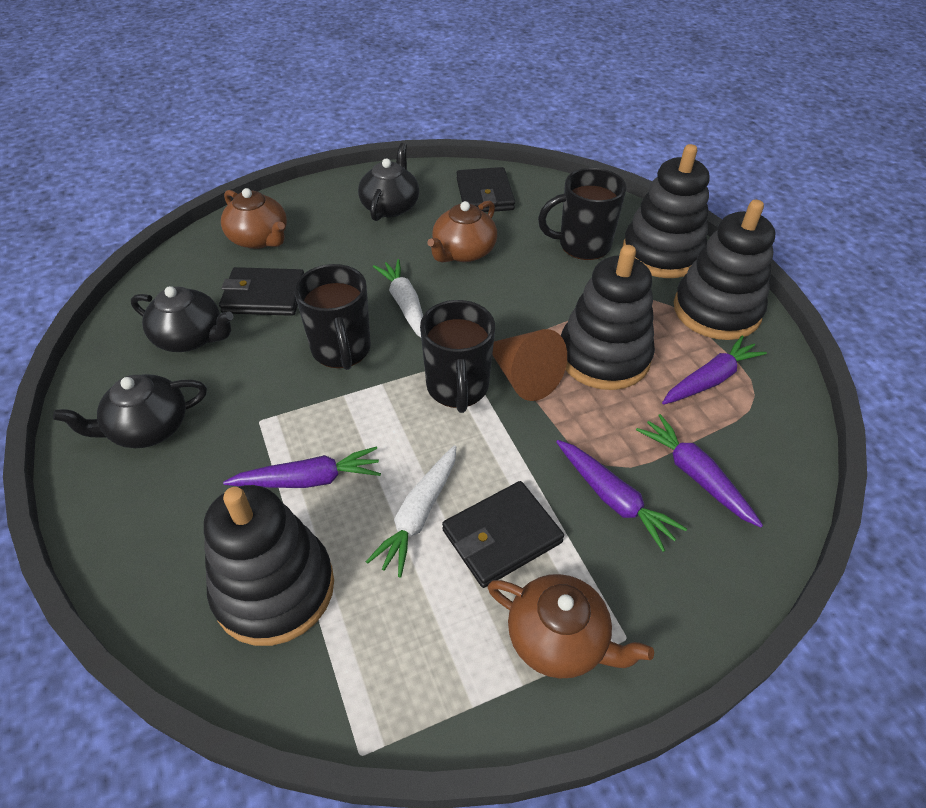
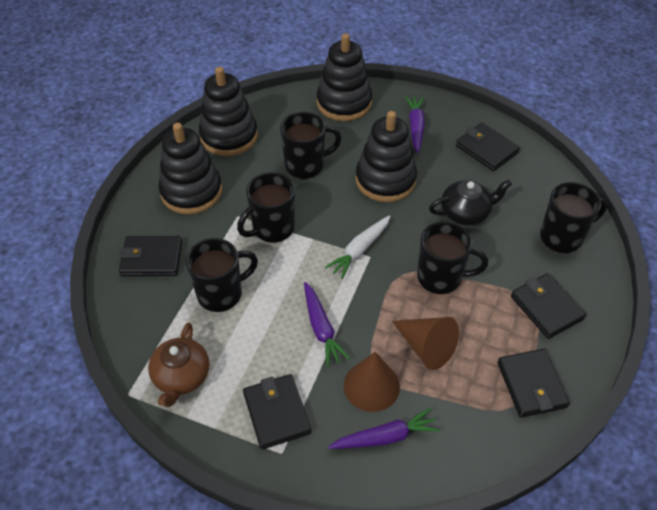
black mug: [294,264,371,370] [420,300,495,413] [538,168,626,260] = 3 -> [186,238,258,312] [237,172,295,243] [280,112,342,179] [417,221,488,294] [540,182,607,253] = 5
black teapot: [53,374,207,448] [131,286,233,352] [358,143,419,221] = 3 -> [429,180,512,225] = 1
black wallet: [219,267,304,316] [442,481,564,588] [457,167,515,212] = 3 -> [119,236,182,276] [243,374,311,450] [456,123,520,171] [497,349,570,418] [511,273,586,339] = 5
brown cone: [492,329,567,401] = 1 -> [344,352,400,412] [392,317,459,370] = 2
brown teapot: [221,188,287,249] [427,201,497,262] [487,574,654,679] = 3 -> [148,323,209,407] = 1
purple carrot: [223,446,381,488] [556,440,687,552] [636,414,763,527] [662,335,767,405] = 4 -> [304,282,350,367] [329,408,440,449] [405,96,425,153] = 3
white carrot: [366,445,456,578] [373,259,423,337] = 2 -> [325,215,390,279] = 1

